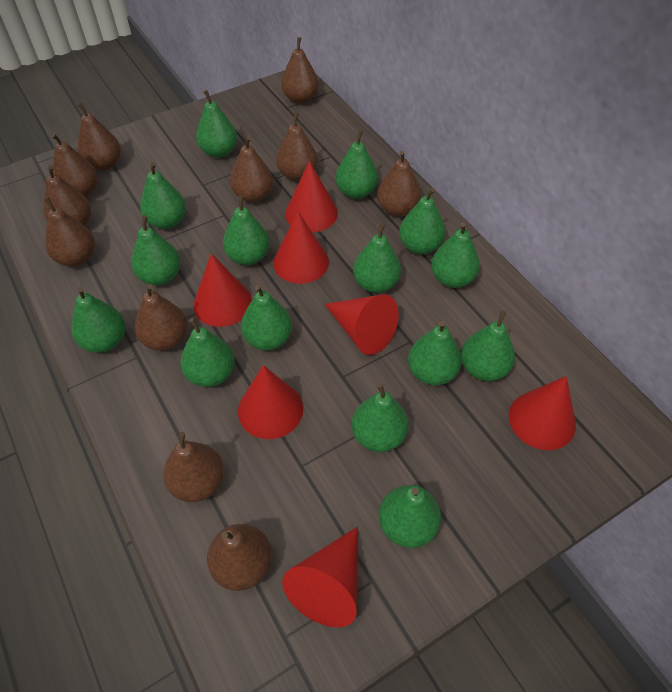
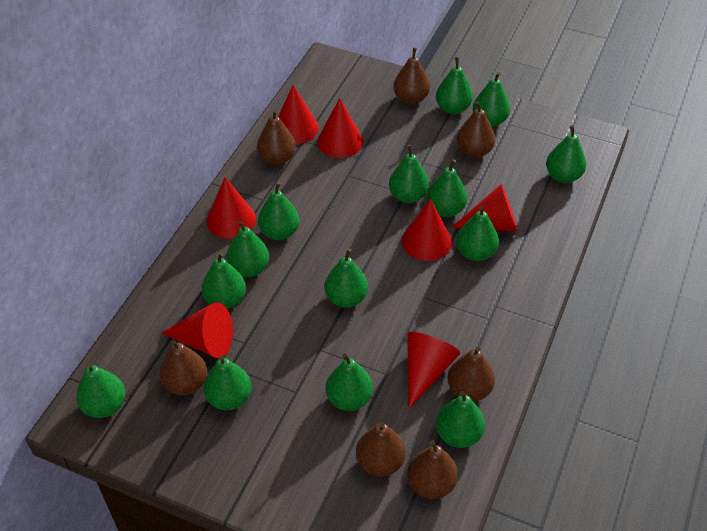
brown pear: [43,165,91,226] [44,197,95,266] [51,133,98,197] [77,103,121,171] [135,284,188,351] [163,432,224,502] [207,524,272,591] [230,136,273,203] [276,112,318,181] [281,37,319,104] [377,151,421,217] = 11 -> [160,340,207,395] [257,110,296,165] [356,422,406,477] [393,47,430,104] [407,440,458,499] [447,347,495,401] [457,101,495,158] = 7
green pear: [71,287,125,353] [131,215,180,285] [140,162,186,229] [180,318,235,387] [196,90,237,158] [223,195,270,265] [241,285,292,351] [335,130,378,199] [352,383,408,452] [353,223,401,293] [379,485,441,548] [399,188,445,254] [408,321,462,385] [431,222,480,288] [461,311,515,381] = 15 -> [76,363,125,418] [202,252,246,309] [204,355,252,410] [226,220,269,277] [258,182,300,240] [324,248,368,308] [326,353,373,411] [389,145,429,203] [427,159,467,217] [436,57,473,114] [436,391,485,448] [456,206,499,261] [473,72,510,127] [546,125,586,183] = 14

